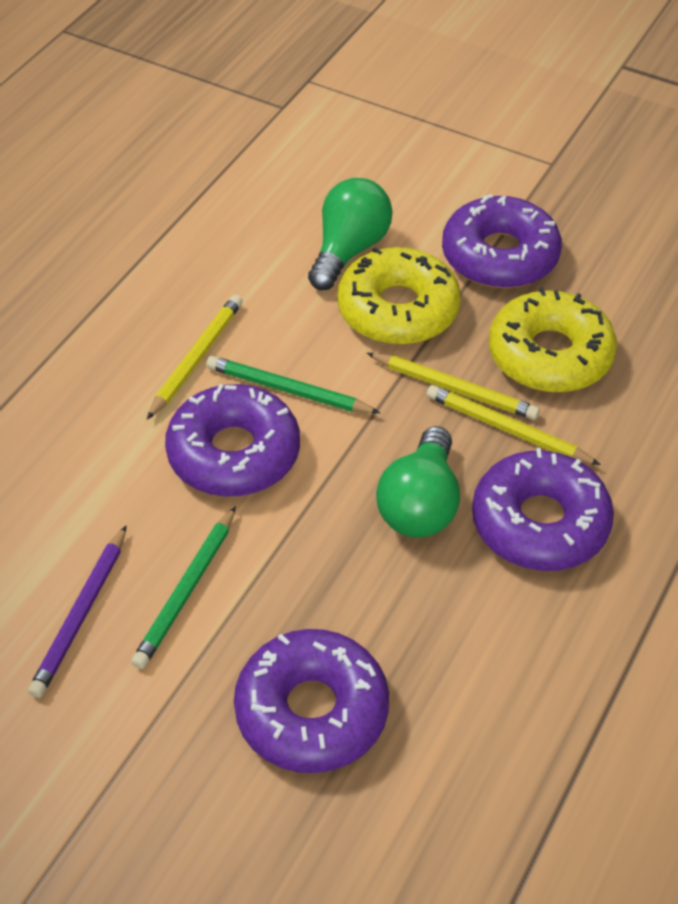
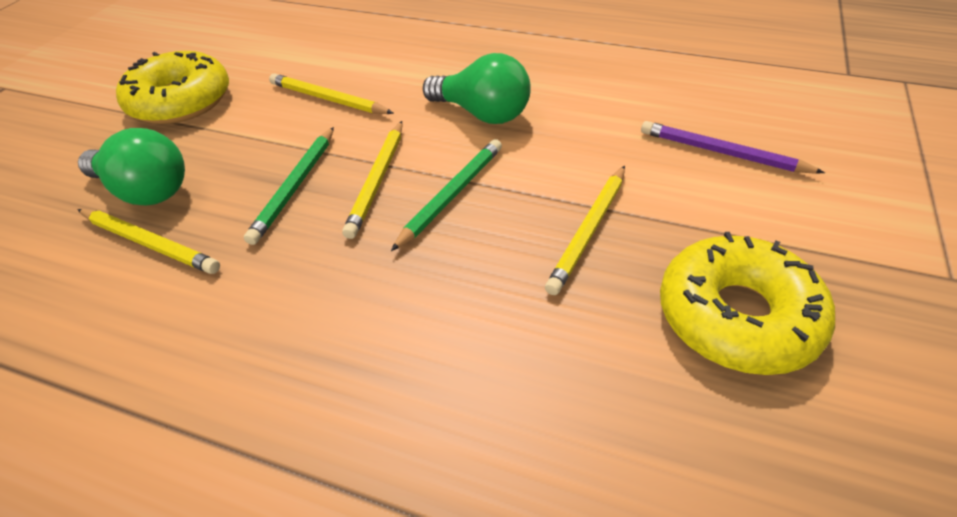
purple donut: [165,384,300,497] [234,629,389,773] [442,194,562,288] [472,448,614,571] = 4 -> none = 0
yellow pencil: [147,295,243,419] [367,353,540,420] [426,385,601,465] = 3 -> [77,209,220,274] [269,73,394,114] [342,121,402,239] [545,166,625,295] = 4

